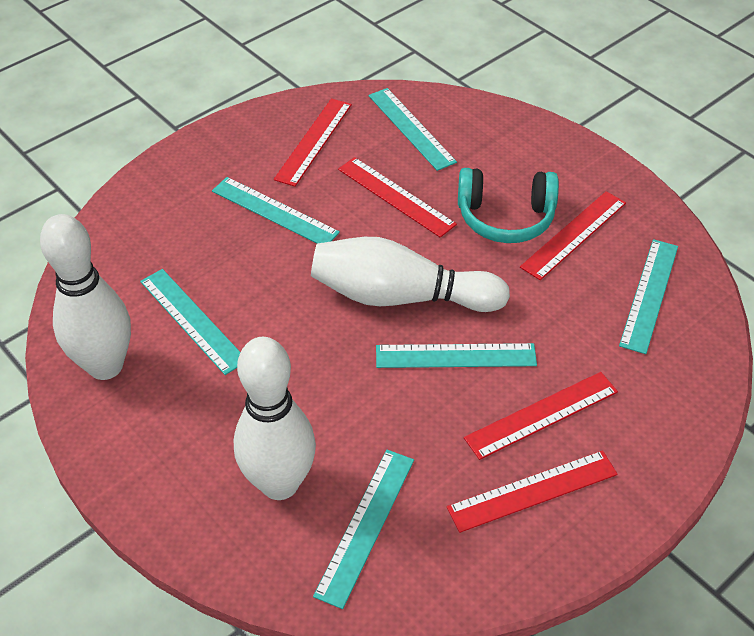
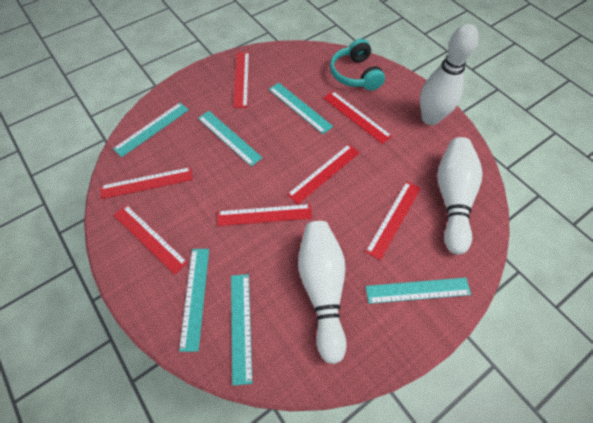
red ruler: [274,98,352,187] [338,157,457,238] [447,450,618,533] [464,372,618,460] [520,191,626,280] = 5 -> [101,167,193,199] [114,205,188,275] [217,204,312,226] [233,52,249,108] [287,144,360,204] [323,91,392,144] [365,181,421,260] = 7

